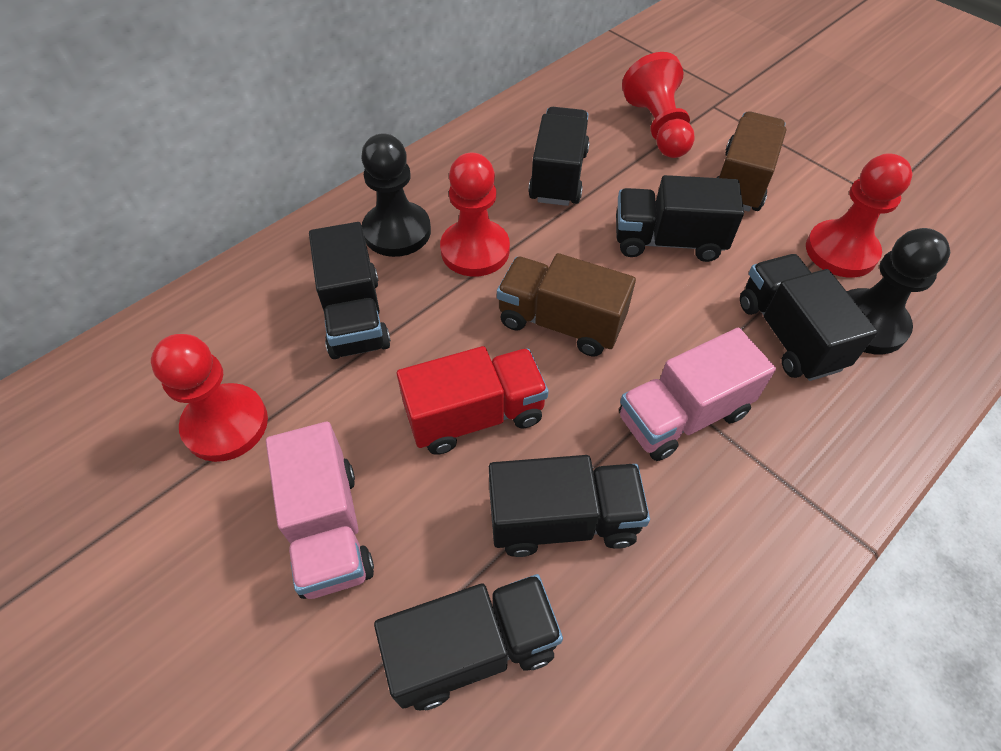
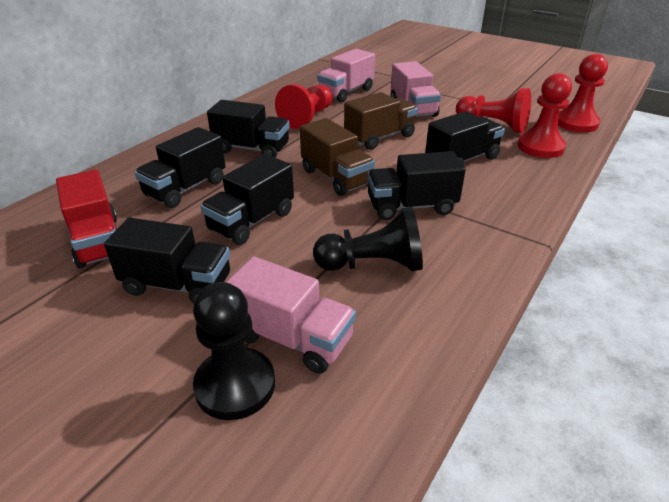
pink truck: [266,422,374,599] [619,328,776,461] = 2 -> [226,256,356,374] [317,49,375,102] [390,61,441,117] = 3

